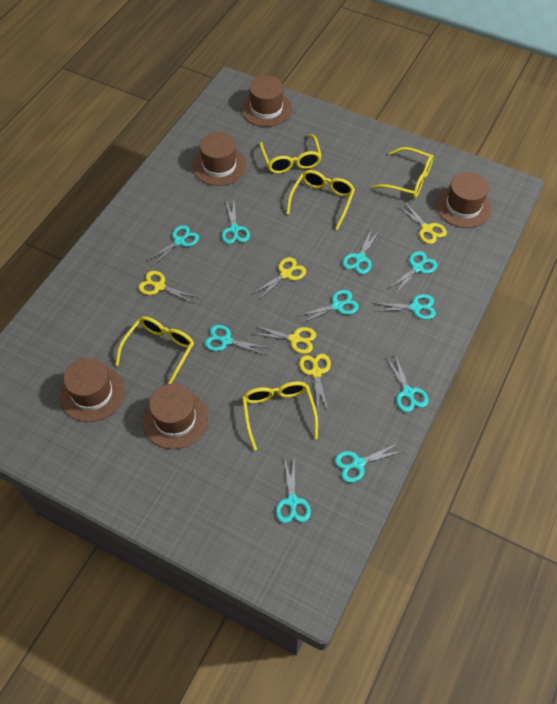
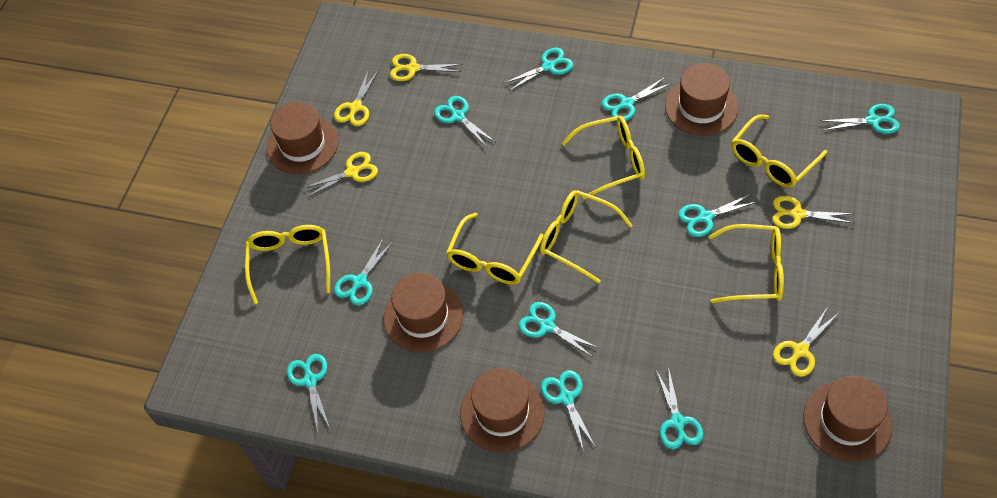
yellow glasses: [115,316,194,384] [242,381,318,451] [259,135,322,174] [286,170,355,230] [371,147,434,198] = 5 -> [245,225,330,304] [446,213,543,285] [540,190,633,284] [562,116,645,200] [708,224,784,303] [731,114,827,188] = 6

